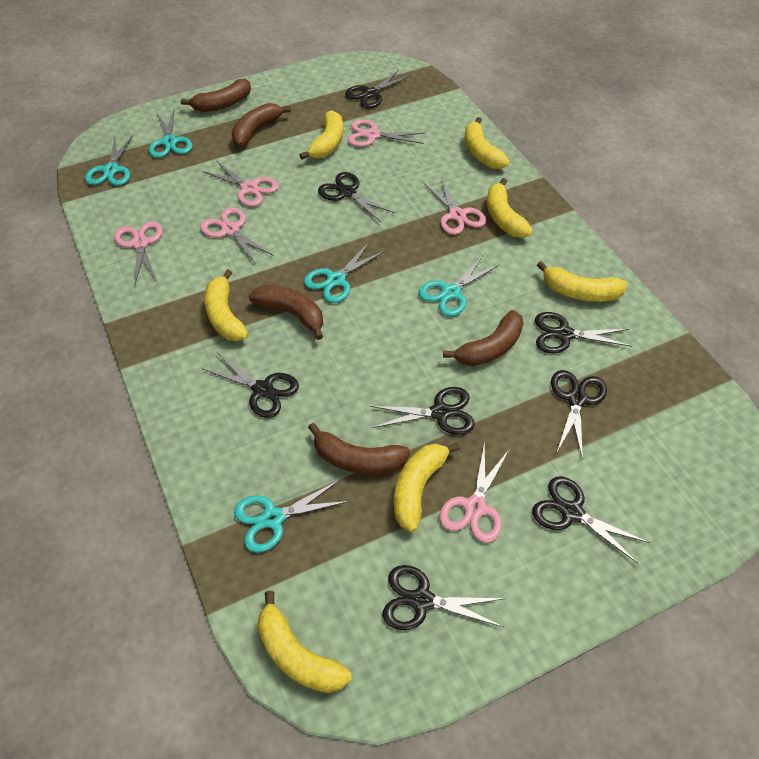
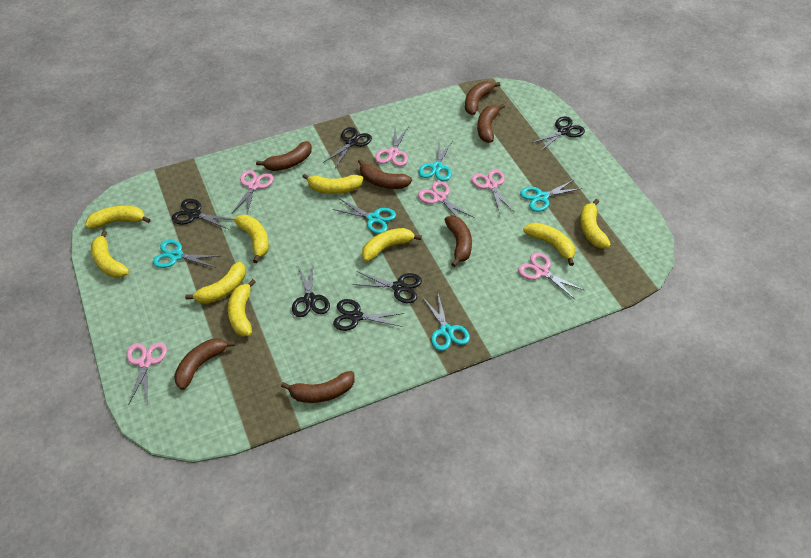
black scissors: [201,352,299,418] [318,172,395,222] [345,70,411,108] [370,387,475,435] [382,565,506,630] [532,477,650,564] [535,312,632,353] [551,370,607,459] = 8 -> [172,199,234,230] [292,265,330,317] [323,127,372,168] [333,299,404,331] [353,272,422,303] [532,117,585,152] = 6
brown banana: [181,79,251,112] [231,103,291,147] [248,285,323,340] [308,423,410,474] [443,310,524,366] = 5 -> [174,339,235,390] [256,141,312,171] [281,371,355,403] [358,159,412,189] [444,216,472,267] [465,81,500,115] [477,104,505,143] = 7
yellow banana: [204,269,249,341] [257,591,352,693] [300,110,343,160] [394,442,460,532] [465,117,510,169] [487,178,533,238] [537,261,628,302] = 7 -> [85,206,151,229] [91,231,129,278] [185,262,246,304] [228,279,256,337] [234,215,269,263] [302,174,363,194] [362,228,422,262] [524,222,575,266] [580,199,611,249] = 9

